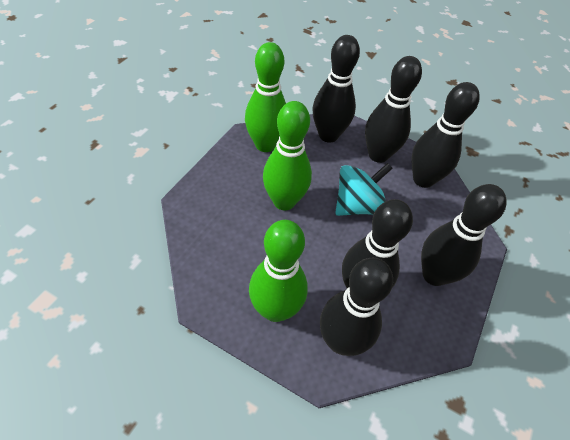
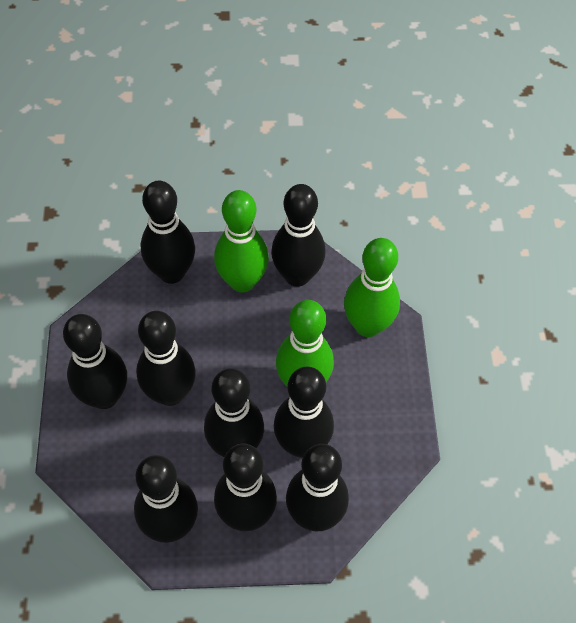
black bowling pin: [312,35,360,143] [320,258,393,356] [342,199,413,288] [365,56,422,163] [411,82,480,188] [421,184,507,286] = 6 -> [63,314,127,409] [134,455,198,543] [136,311,196,406] [140,181,195,284] [204,368,264,457] [214,443,277,531] [271,184,326,287] [274,367,334,458] [286,444,349,531] = 9
turquoise spinning top: [335,163,393,216] = 1 -> none = 0

